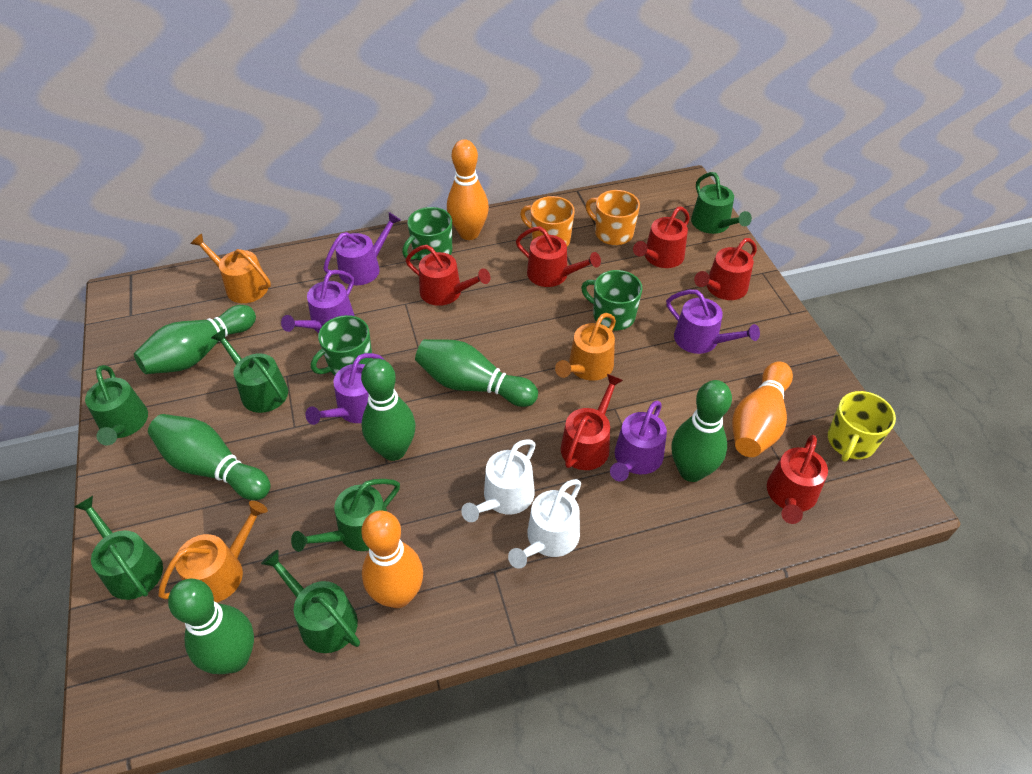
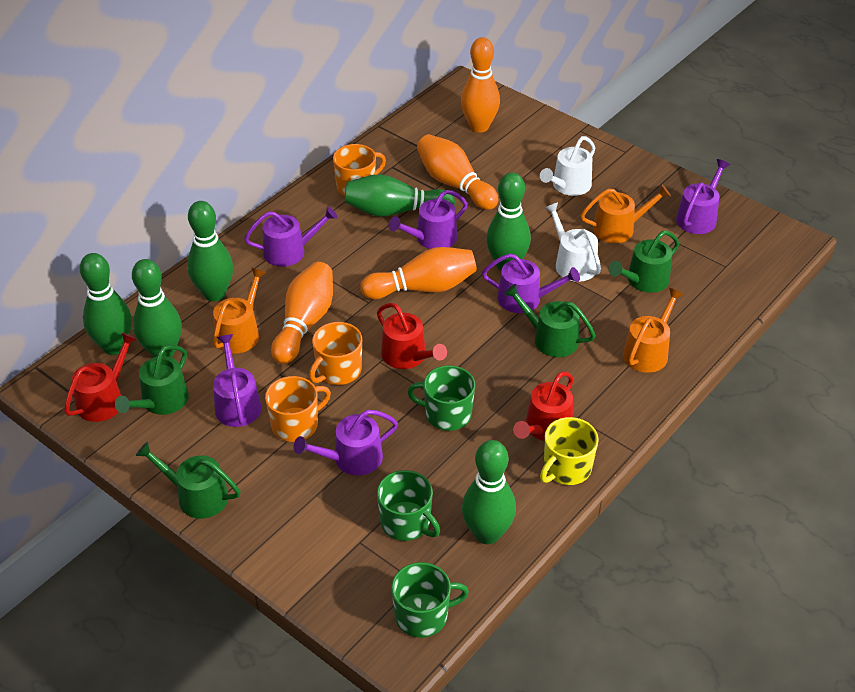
green watering can: [75,496,163,600] [85,365,148,445] [211,329,288,413] [261,550,360,653] [291,479,400,552] [691,172,752,234] = 6 -> [115,345,189,415] [136,442,240,519] [504,284,596,357] [609,231,679,293] = 4
orange bowling pin: [361,510,423,608] [447,139,489,240] [732,362,793,457] = 3 -> [271,262,333,364] [360,247,477,299] [417,134,499,210] [461,37,500,133] = 4
orange mug: [520,196,575,246] [586,190,640,245] = 2 -> [265,376,331,442] [309,322,362,385] [333,144,386,196] = 3
purple watering can: [281,270,354,333] [305,353,384,425] [323,212,401,285] [610,401,667,481] [666,290,760,354] = 5 -> [213,334,262,427] [244,207,337,267] [294,410,398,476] [389,190,468,249] [482,253,580,313] [676,159,730,234] = 6
red watering can: [406,245,490,306] [516,226,601,287] [561,374,623,470] [633,207,690,268] [694,238,757,300] [767,435,828,524] = 6 -> [64,333,137,422] [377,303,447,369] [513,371,573,441] = 3

